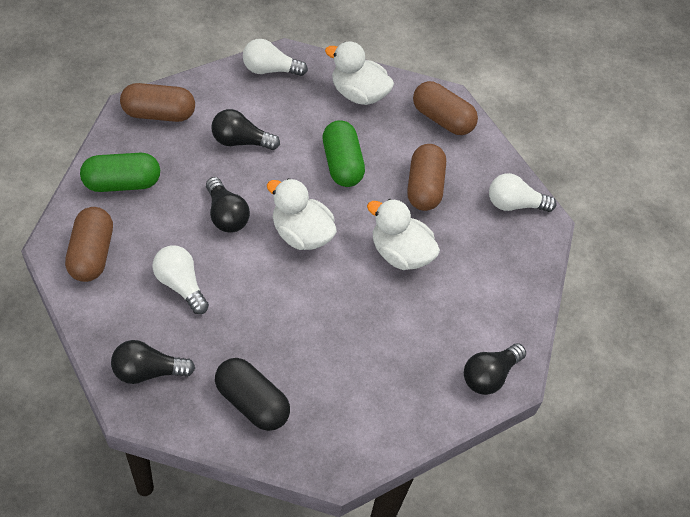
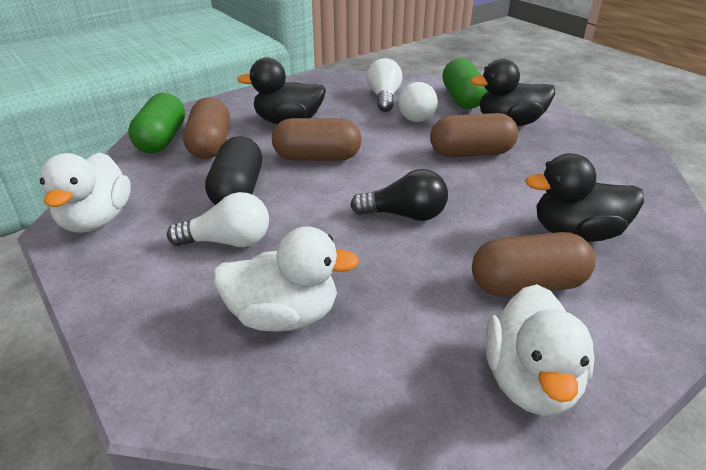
black duck: none = 0 -> [237,57,326,125] [470,59,555,126] [525,153,644,242] = 3
black light bulb: [111,340,195,384] [206,177,250,233] [211,109,280,150] [464,343,526,395] = 4 -> [350,169,448,221] = 1

